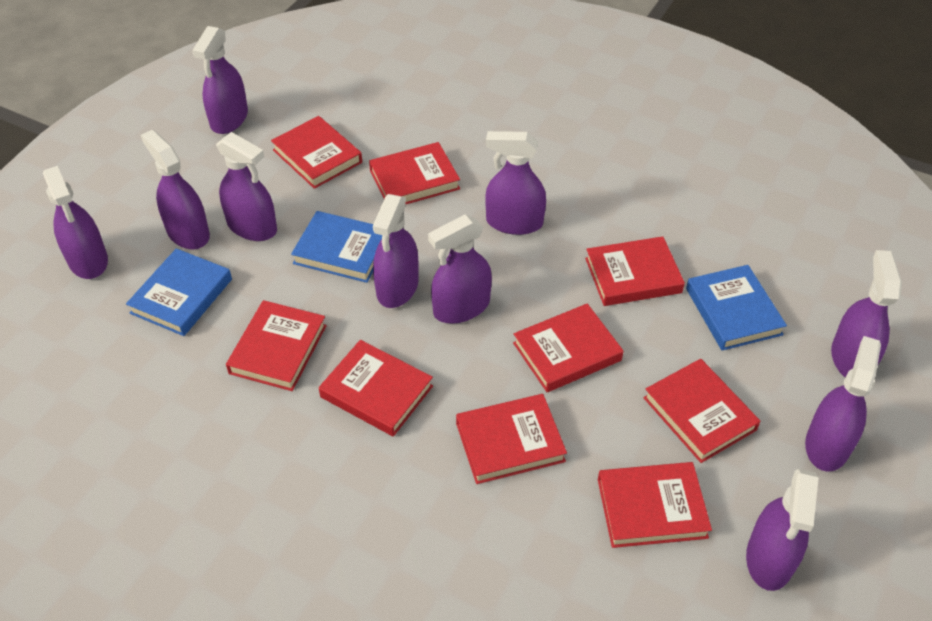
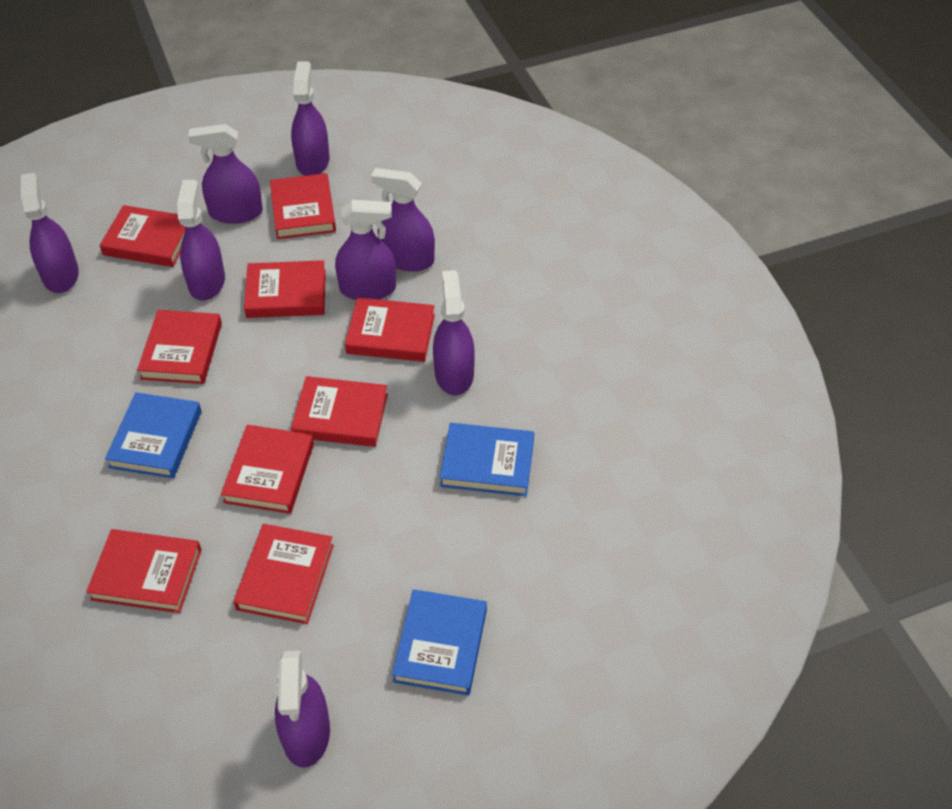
purple spray bottle: [43,166,108,279] [141,130,210,249] [192,26,248,134] [216,132,277,241] [373,194,419,308] [428,214,492,324] [485,131,546,235] [746,469,819,591] [805,336,881,472] [831,250,902,377] = 10 -> [21,173,79,293] [177,180,225,301] [188,124,263,224] [275,651,330,768] [291,61,329,176] [335,200,396,300] [371,168,435,271] [433,270,475,395] = 8

